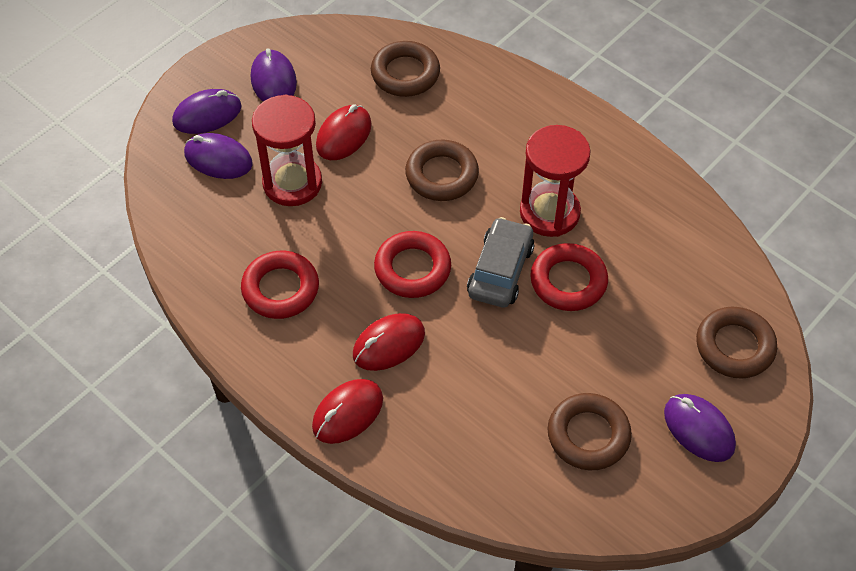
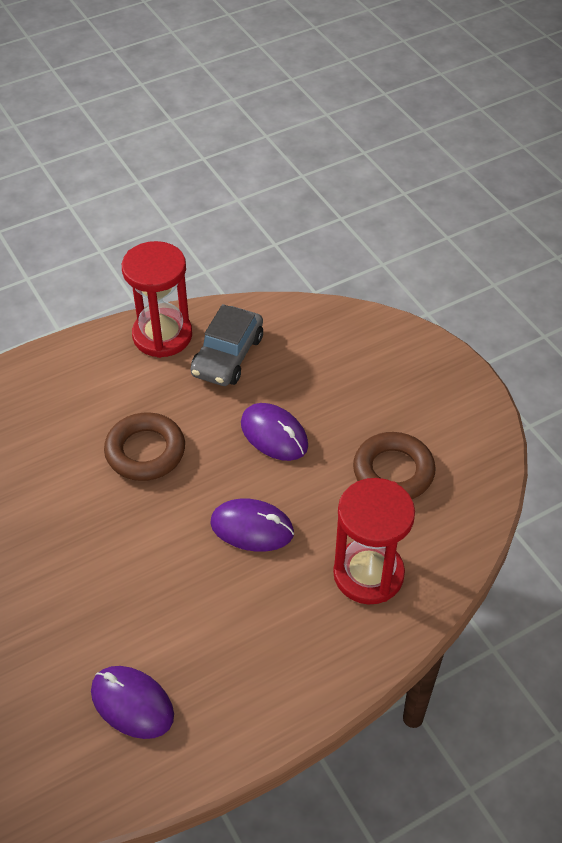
brown ring: [371,41,440,97] [405,140,479,201] [548,393,632,470] [696,307,777,379] = 4 -> [104,412,185,481] [353,432,436,499] = 2
purple mouse: [172,89,241,134] [184,133,253,179] [251,48,297,101] [664,394,736,462] = 4 -> [91,666,174,739] [210,499,294,552] [241,403,308,461] = 3
red mouse: [312,379,383,444] [316,104,372,160] [353,313,425,371] = 3 -> none = 0
red ring: [241,251,319,319] [374,231,451,298] [530,243,608,311] = 3 -> none = 0

